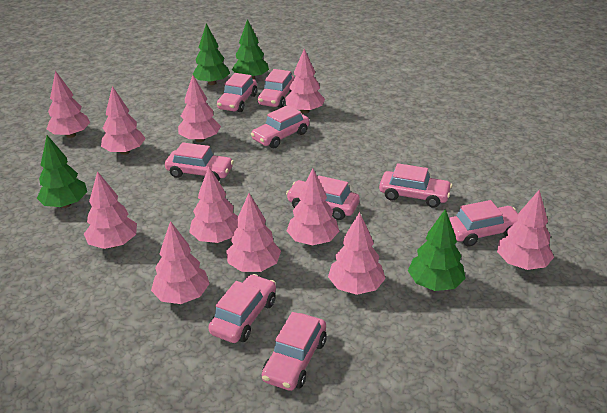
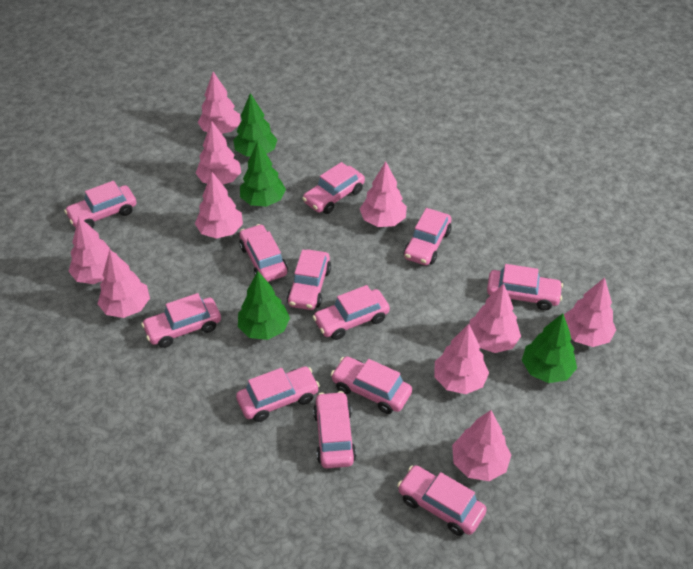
pink car: [165,142,234,181] [208,274,276,343] [217,73,257,112] [251,105,309,148] [258,69,295,108] [262,312,327,391] [286,176,360,220] [379,163,452,208] [449,200,518,246] = 9 -> [64,181,136,228] [141,293,221,348] [236,366,320,422] [239,224,288,282] [287,249,331,310] [302,162,365,214] [313,285,390,340] [313,391,356,468] [331,356,412,414] [397,465,487,536] [404,208,451,265] [487,264,563,311] = 12
pink tree: [47,71,90,138] [84,171,137,249] [101,86,146,155] [151,221,210,304] [178,75,221,142] [189,167,238,243] [226,193,281,272] [285,49,325,114] [287,168,339,245] [328,212,386,295] [497,190,554,270] = 11 -> [68,217,117,284] [97,250,150,318] [195,172,243,239] [196,121,241,185] [198,72,241,134] [360,161,407,227] [434,324,489,394] [452,410,511,481] [469,283,521,353] [564,277,616,347] = 10

